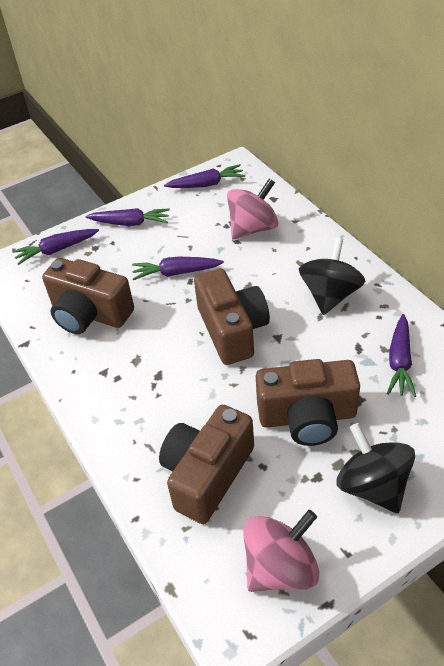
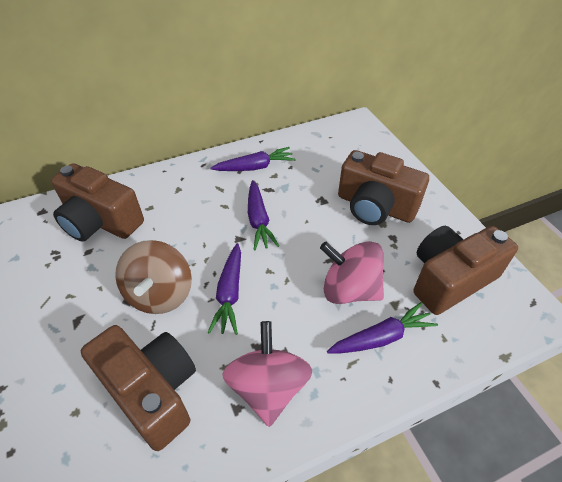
black spinning top: [299,238,365,315] [337,423,415,513] = 2 -> none = 0
brown spinning top: none = 0 -> [115,240,192,314] = 1
purple carrot: [12,229,99,265] [86,208,170,226] [132,257,224,280] [164,164,245,188] [387,314,416,397] = 5 -> [207,243,241,335] [211,147,295,171] [248,180,279,250] [327,302,438,354] = 4

